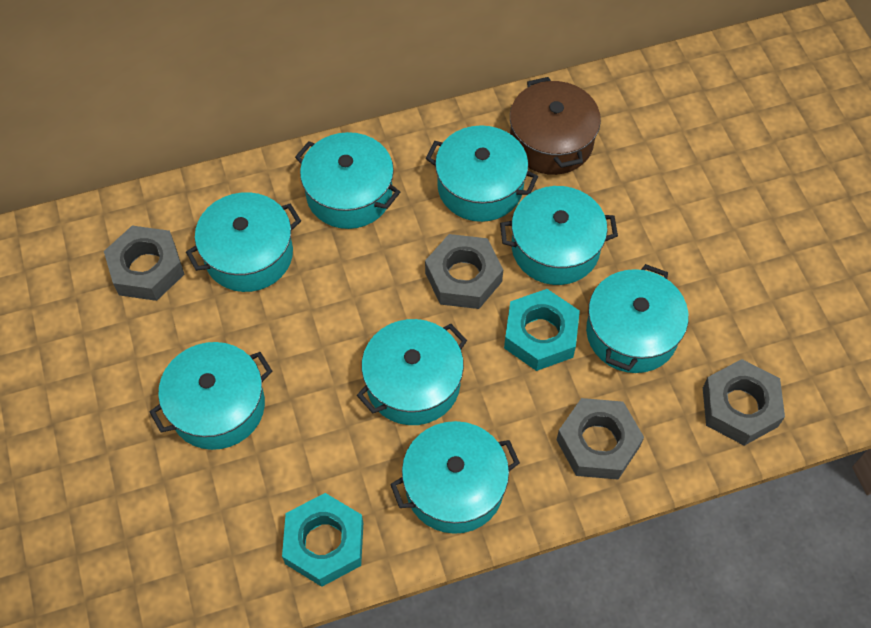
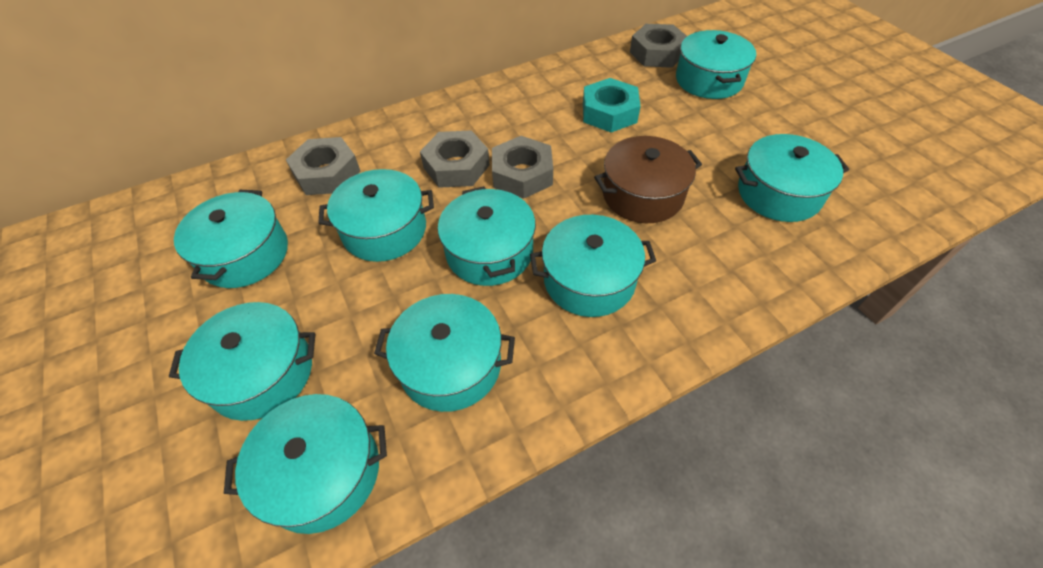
turquoise nut: [282,493,363,587] [504,289,580,371] = 2 -> [583,78,641,132] = 1
turquoise pot: [150,342,272,450] [186,192,301,292] [295,132,400,229] [357,319,467,425] [390,421,520,534] [425,125,538,222] [500,186,618,285] [586,264,689,373] = 8 -> [169,302,315,421] [174,190,288,288] [224,394,387,534] [318,169,434,262] [374,294,515,412] [438,186,536,286] [530,215,656,317] [676,30,756,99] [735,134,849,222] = 9

